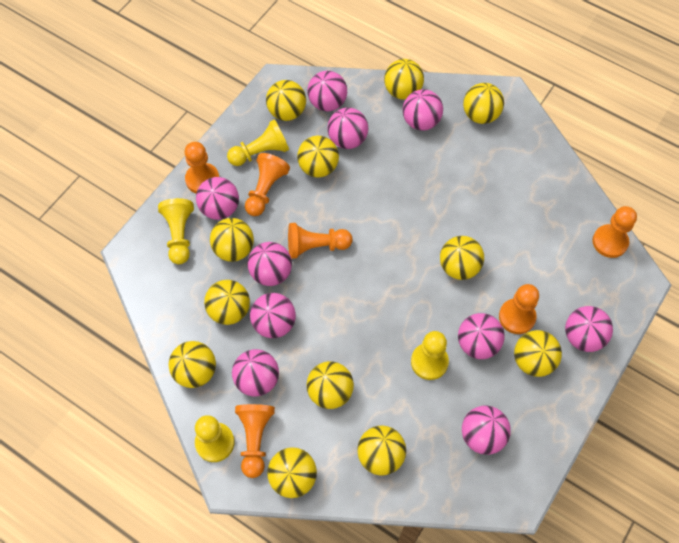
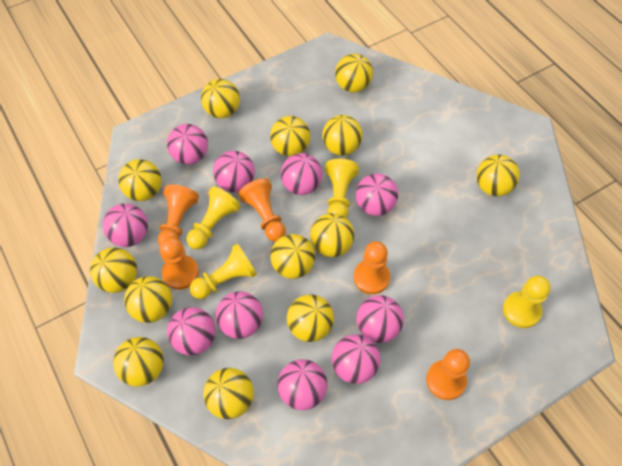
orange pawn: [184,142,219,193] [235,404,275,478] [245,153,290,216] [288,223,352,259] [499,284,539,334] [592,206,637,258] = 6 -> [158,185,199,245] [159,236,199,290] [238,178,286,242] [353,241,390,294] [426,349,470,400] = 5
yellow ball: [169,341,216,388] [204,280,250,325] [210,218,254,262] [266,80,306,121] [267,447,317,498] [297,136,339,178] [306,361,354,409] [357,426,406,475] [384,59,424,100] [440,236,484,280] [463,83,504,124] [514,330,562,377] = 12 -> [90,247,137,293] [113,337,164,387] [118,159,162,201] [124,276,172,323] [201,79,240,118] [203,368,254,419] [270,116,310,157] [270,234,315,279] [287,294,334,342] [310,213,354,257] [322,115,363,156] [335,54,373,93] [476,154,520,196] = 13

